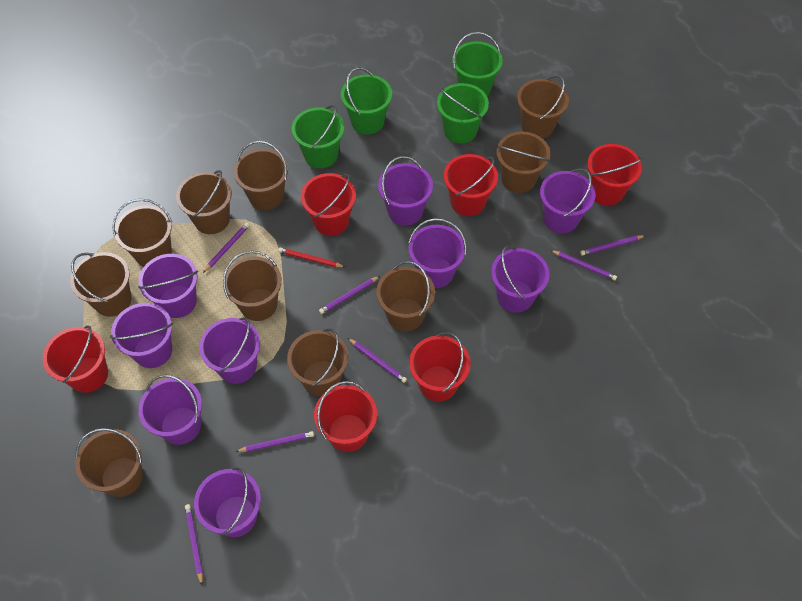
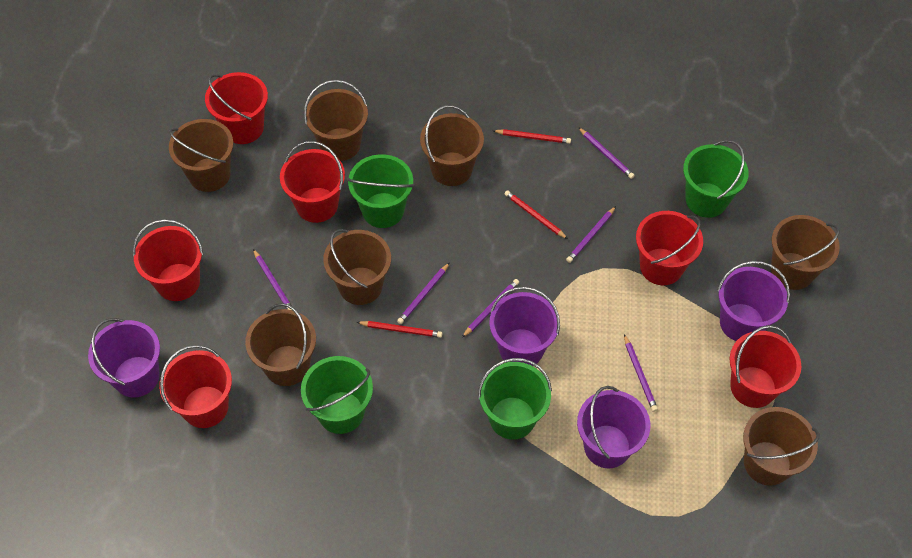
brown bucket: [70,252,132,317] [75,428,143,497] [113,199,172,267] [176,170,232,234] [223,251,282,321] [234,141,288,210] [287,328,348,396] [376,261,435,331] [497,132,550,193] [517,75,569,139] = 10 -> [169,119,233,192] [245,303,316,386] [304,80,368,161] [323,229,391,305] [420,105,484,186] [743,407,820,486] [771,215,840,290] = 7
purple bucket: [110,303,173,368] [138,254,198,318] [139,375,202,445] [194,467,261,537] [199,317,260,384] [378,156,433,226] [408,218,467,288] [491,246,550,313] [540,168,595,233] = 9 -> [88,318,160,398] [489,287,560,366] [577,386,650,469] [717,261,790,341] = 4
purple pencil: [185,504,203,585] [203,223,250,273] [235,431,314,452] [319,276,380,314] [348,338,407,383] [550,250,617,281] [580,235,646,256] = 7 -> [253,249,292,310] [397,262,450,324] [462,279,519,337] [566,206,616,263] [578,127,635,179] [624,334,658,412] = 6
red pencil: [278,247,345,267] = 1 -> [357,321,442,338] [493,129,571,144] [504,190,568,239] = 3

